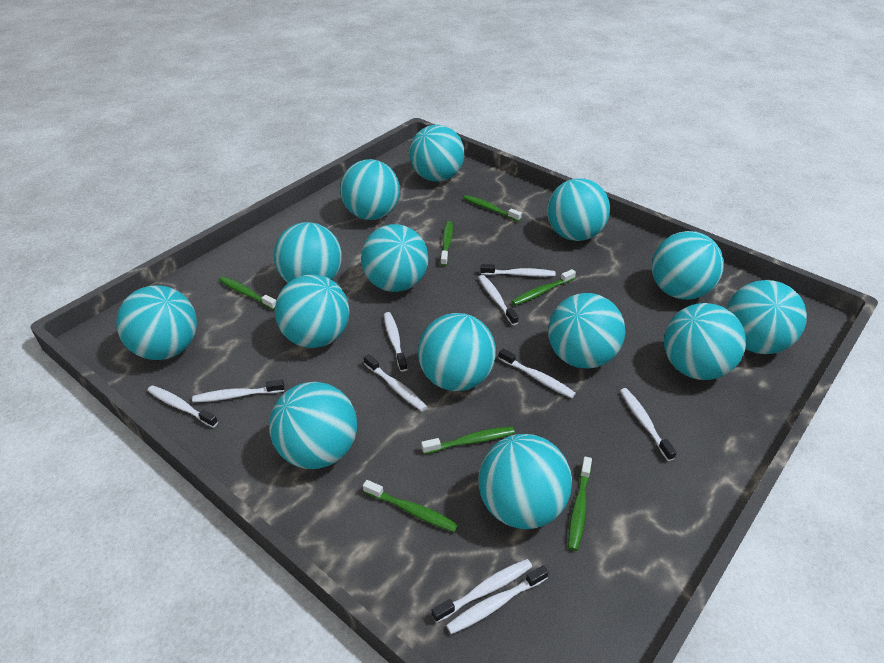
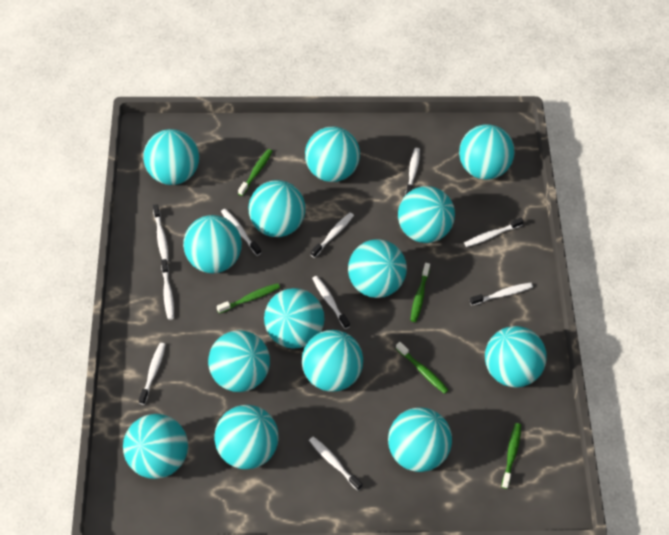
green toothbrush: [219,276,276,310] [363,480,458,532] [421,426,515,454] [440,221,453,266] [464,195,522,222] [512,269,576,305] [568,457,592,551] = 7 -> [217,283,280,314] [238,149,273,196] [396,342,449,394] [410,263,430,322] [502,423,521,489] = 5

